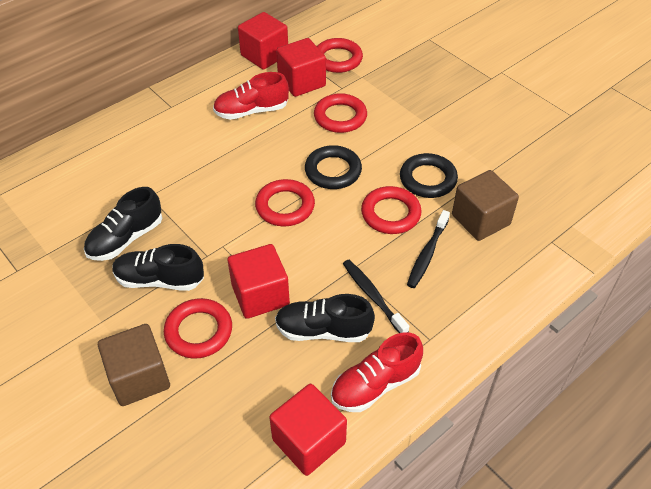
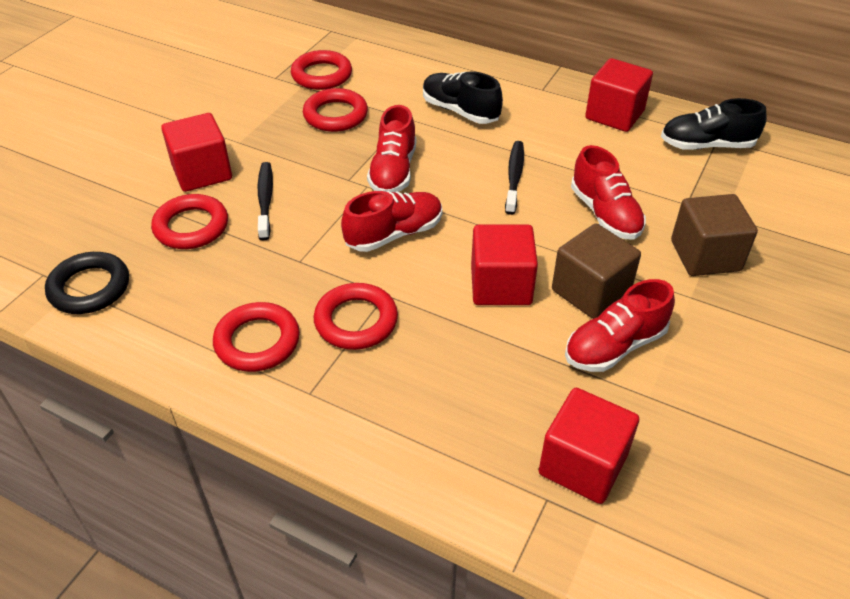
black ring: [305,145,362,189] [400,153,458,198] = 2 -> [45,252,129,314] = 1
black shoe: [84,187,162,261] [112,244,204,291] [275,294,375,342] = 3 -> [423,71,503,124] [661,98,767,150] = 2
red shoe: [213,72,289,120] [331,332,423,412] = 2 -> [341,191,443,252] [367,105,416,192] [565,279,675,372] [571,145,646,239] = 4

